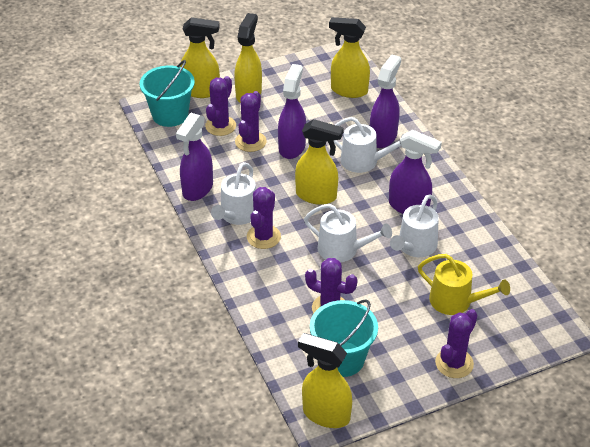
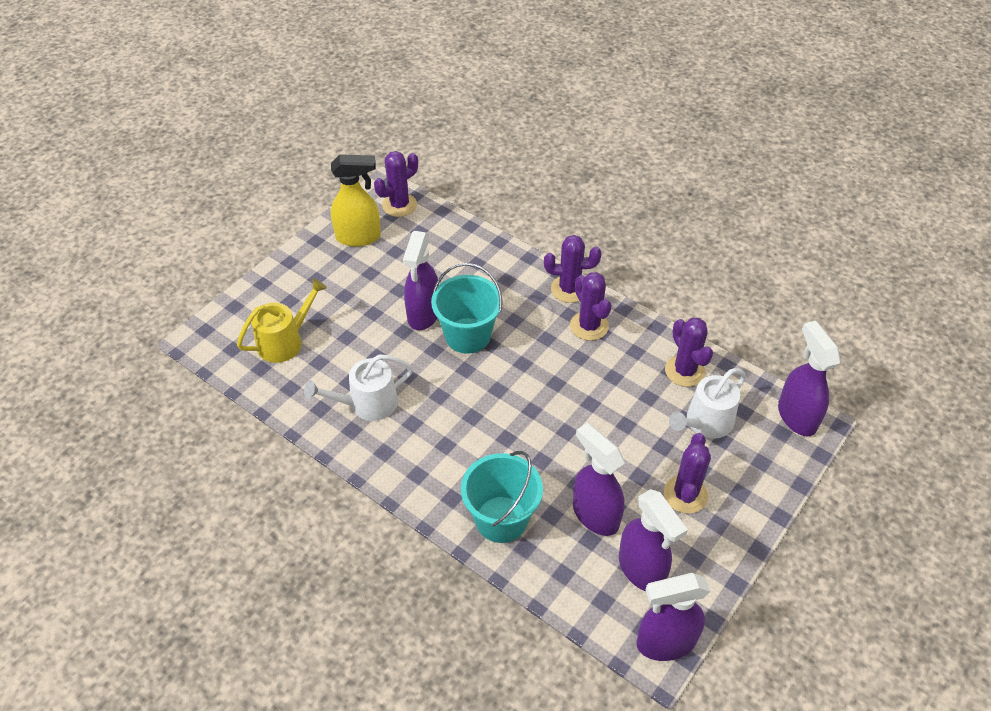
purple spray bottle: [176,113,213,201] [278,64,306,159] [370,55,401,148] [389,130,442,214] = 4 -> [403,231,439,330] [573,423,625,536] [619,489,688,591] [636,573,710,661] [778,321,840,437] = 5
white watering can: [211,162,256,225] [304,204,392,262] [334,117,403,173] [390,194,439,257] = 4 -> [304,355,413,421] [669,368,746,439] = 2
yellow spray bottle: [180,17,220,98] [234,13,262,102] [295,119,344,205] [298,333,352,428] [329,17,370,98] = 5 -> [331,154,381,247] = 1

